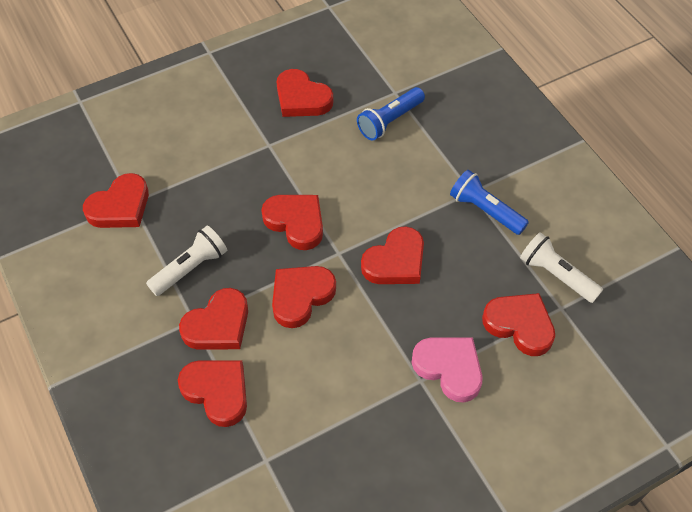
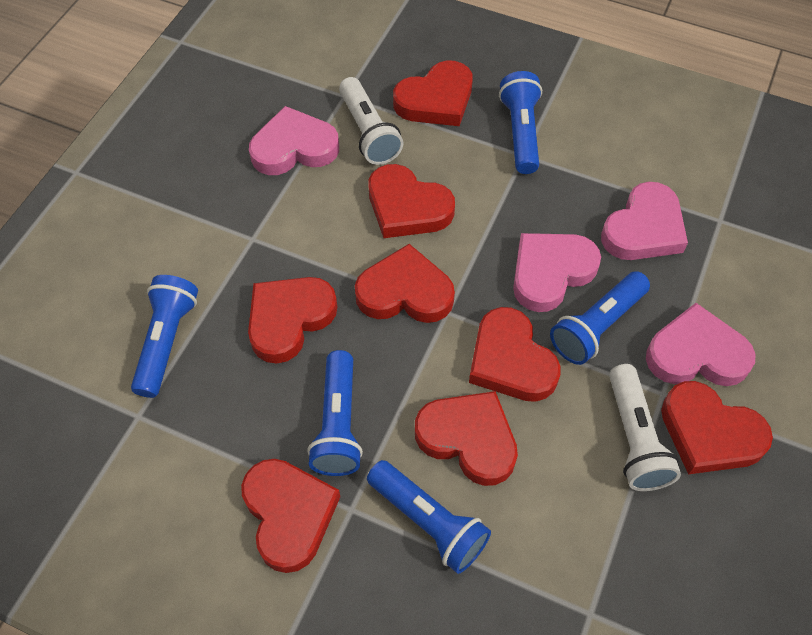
blue flashlight: [357,87,425,141] [450,170,529,235] = 2 -> [131,275,198,398] [307,350,363,476] [367,460,491,574] [499,71,542,174] [550,271,650,365] = 5
pink heart: [412,337,483,403] = 1 -> [249,106,339,175] [513,233,601,312] [601,182,688,260] [646,303,756,386] = 4

